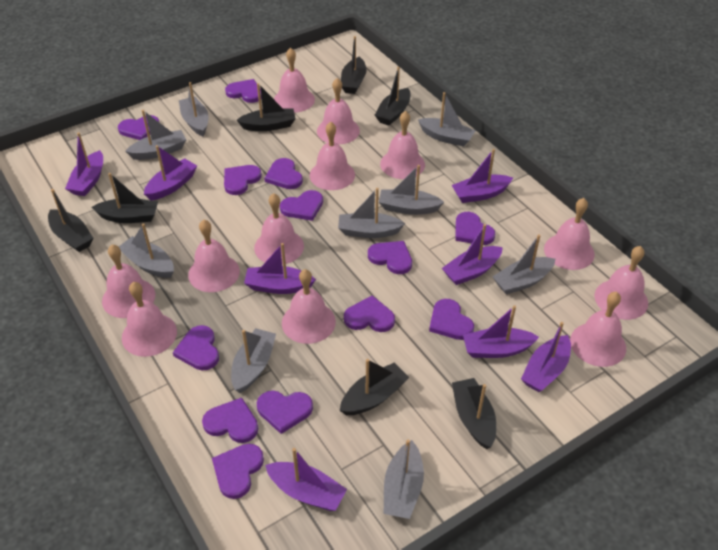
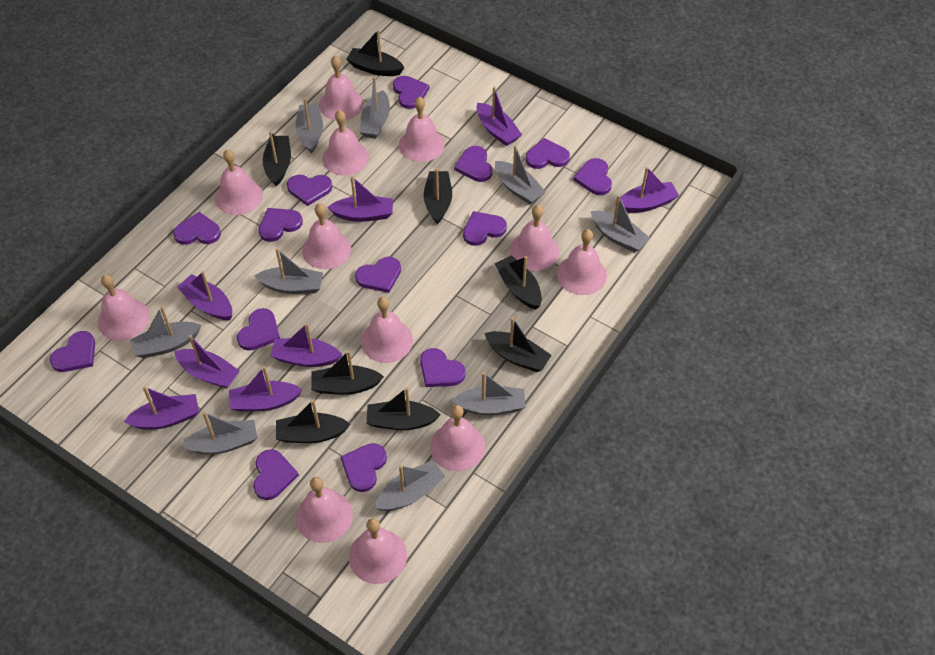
black boat: [48,189,93,252] [92,173,158,223] [237,83,296,131] [340,359,409,415] [341,36,367,94] [375,67,411,126] [452,378,496,449] = 7 -> [263,131,291,187] [276,400,350,443] [311,350,384,395] [346,30,405,76] [366,387,440,430] [423,168,452,224] [484,317,552,372] [495,255,542,310] = 8
purple heart: [118,115,160,140] [173,325,219,370] [202,397,258,443] [212,444,264,499] [224,165,262,195] [225,79,262,103] [257,391,313,434] [264,158,303,189] [280,190,323,221] [344,295,395,332] [368,241,412,274] [429,299,474,340] [455,212,495,245] = 13 -> [50,331,95,372] [173,212,221,245] [237,308,280,351] [253,449,299,500] [258,208,303,242] [287,175,333,206] [341,443,387,492] [355,257,401,293] [393,76,429,109] [420,348,465,387] [454,146,493,182] [463,211,507,246] [526,138,570,169] [573,158,612,195] = 14

